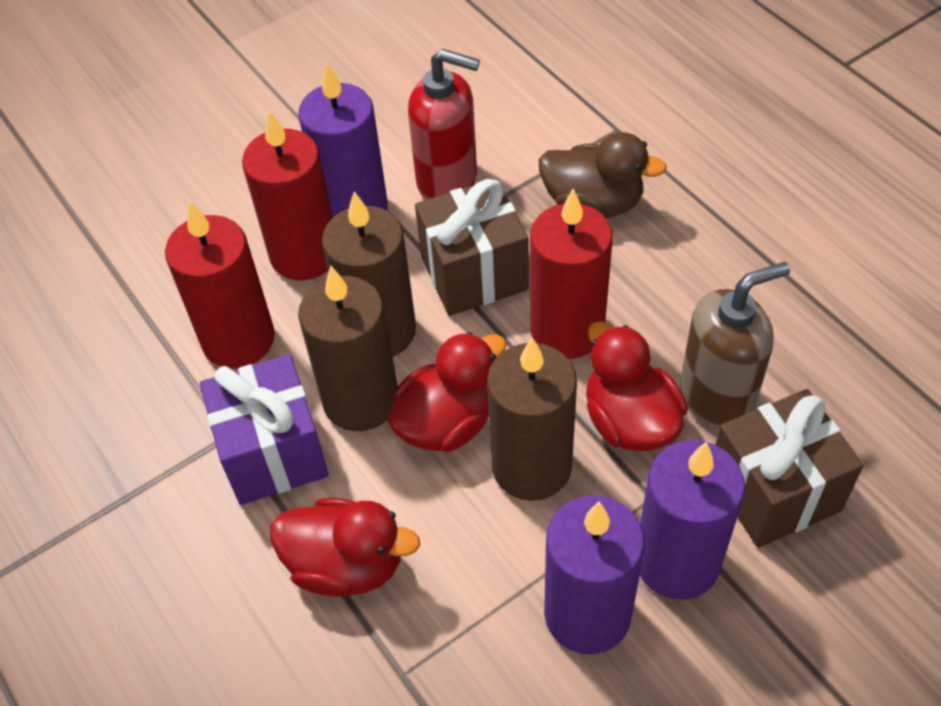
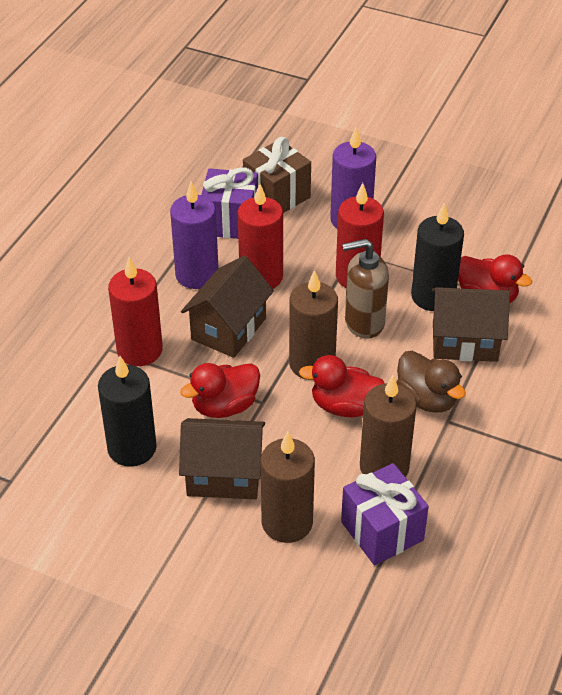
black candle: none = 0 -> [98,356,157,467] [411,203,464,311] = 2
brown gift: [415,179,529,316] [715,389,863,548] = 2 -> [243,137,311,213] = 1
brown house: none = 0 -> [179,418,265,499] [181,256,274,358] [432,287,510,362] = 3
purple candle: [298,63,388,217] [544,495,645,654] [640,440,745,600] = 3 -> [170,181,218,289] [330,127,376,229] = 2
purple gift: [200,354,329,505] = 1 -> [201,167,258,239] [341,463,429,565] = 2
red soap dispenser: [408,49,480,200] = 1 -> none = 0

